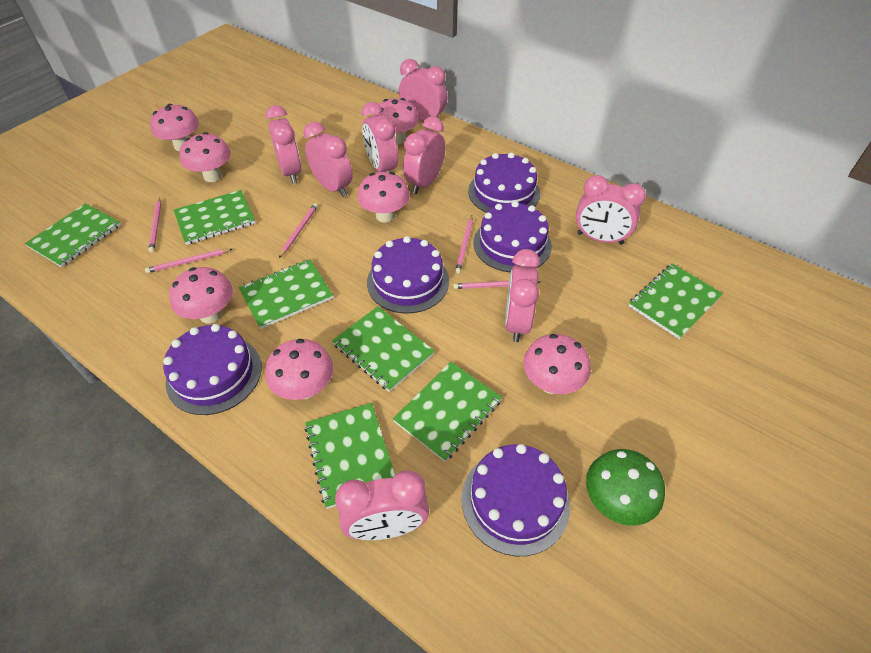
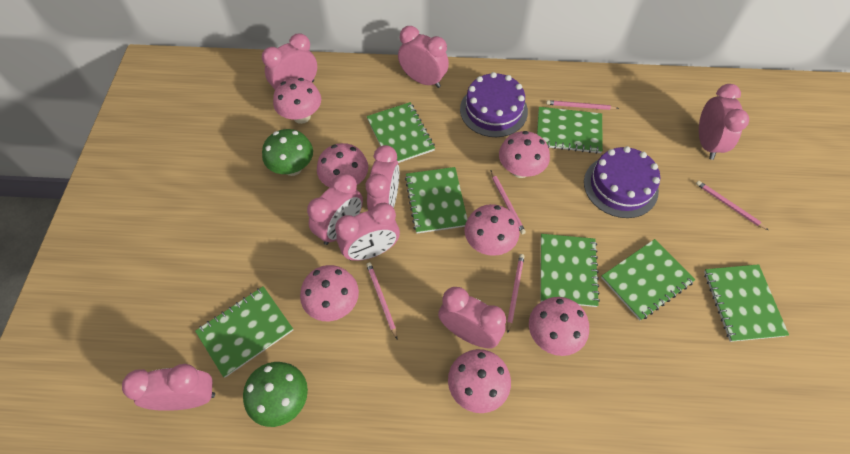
green mushroom: [586,449,665,526] = 1 -> [243,362,308,427] [262,129,313,176] = 2
purple cake: [163,324,262,415] [367,236,449,314] [462,444,570,556] [468,152,540,213] [473,201,552,273] = 5 -> [460,72,528,137] [584,146,660,218] = 2

